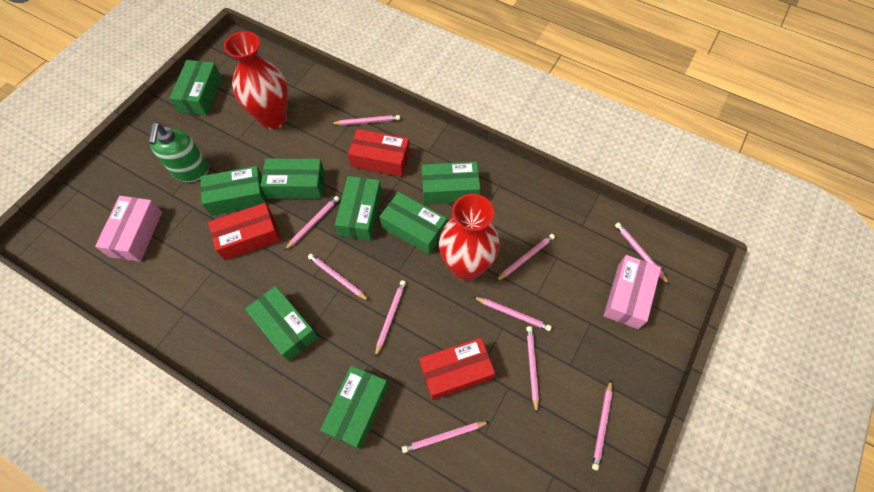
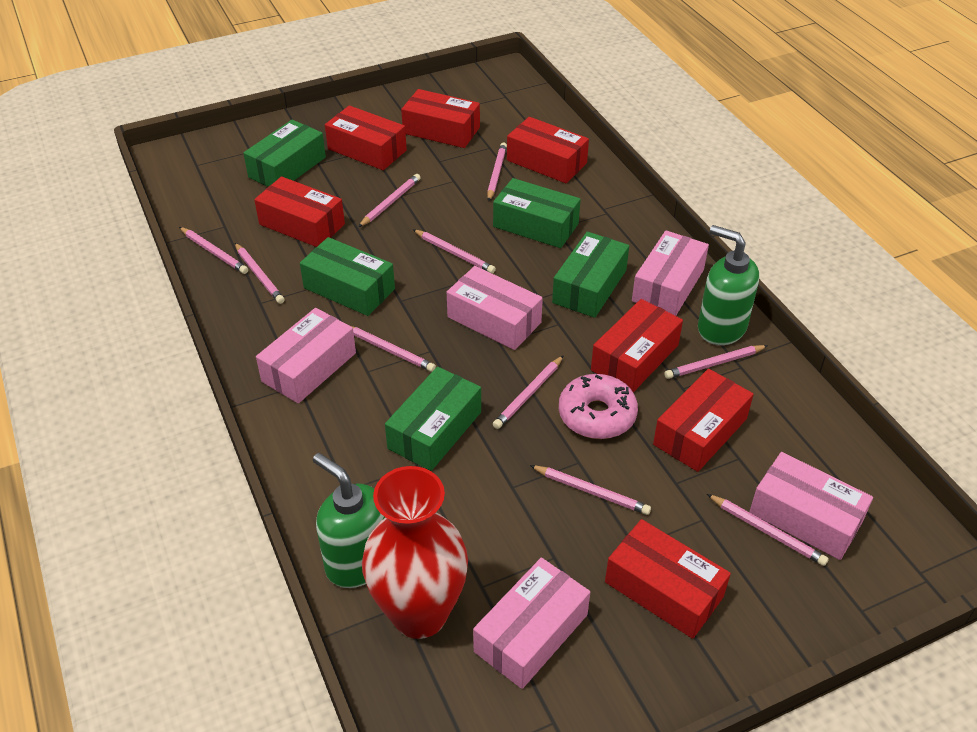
green box: [169,60,222,116] [200,166,266,216] [245,286,318,362] [260,159,325,199] [320,366,389,449] [335,176,382,241] [380,192,447,255] [422,162,480,204] = 8 -> [243,120,326,187] [300,237,395,316] [385,367,481,471] [493,178,581,248] [552,232,629,318] = 5
green soap dispenser: [149,122,209,182] = 1 -> [313,453,385,588] [698,225,759,345] = 2
pink box: [95,196,162,262] [604,255,661,329] = 2 -> [256,308,356,403] [447,266,543,350] [473,558,590,689] [632,230,709,316] [749,452,873,560] = 5
pink donut: none = 0 -> [559,374,638,439] = 1
red box: [208,203,281,261] [348,129,410,177] [419,338,495,400] = 3 -> [254,177,345,247] [325,105,407,170] [401,89,480,148] [507,117,589,183] [591,299,683,392] [605,519,731,639] [653,369,754,472] = 7
red vase: [224,31,288,130] [439,194,500,281] = 2 -> [362,466,468,639] = 1

